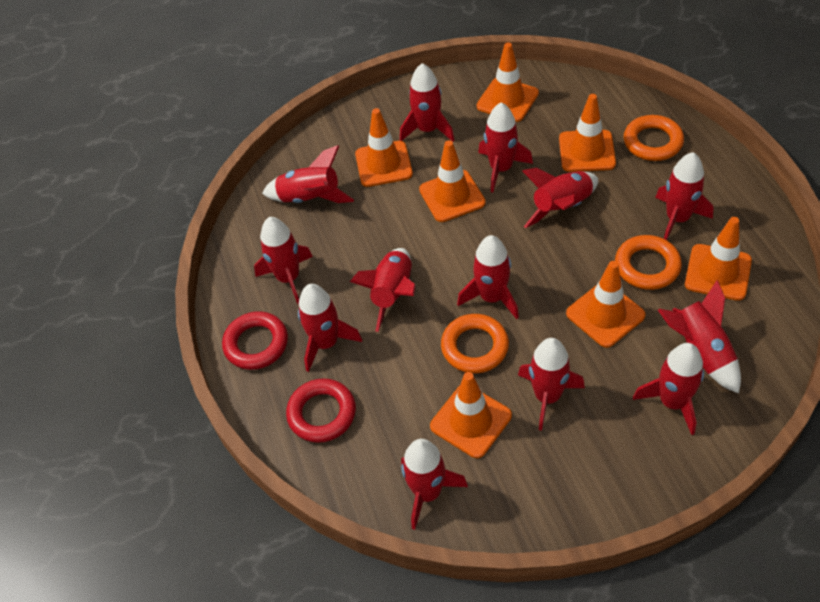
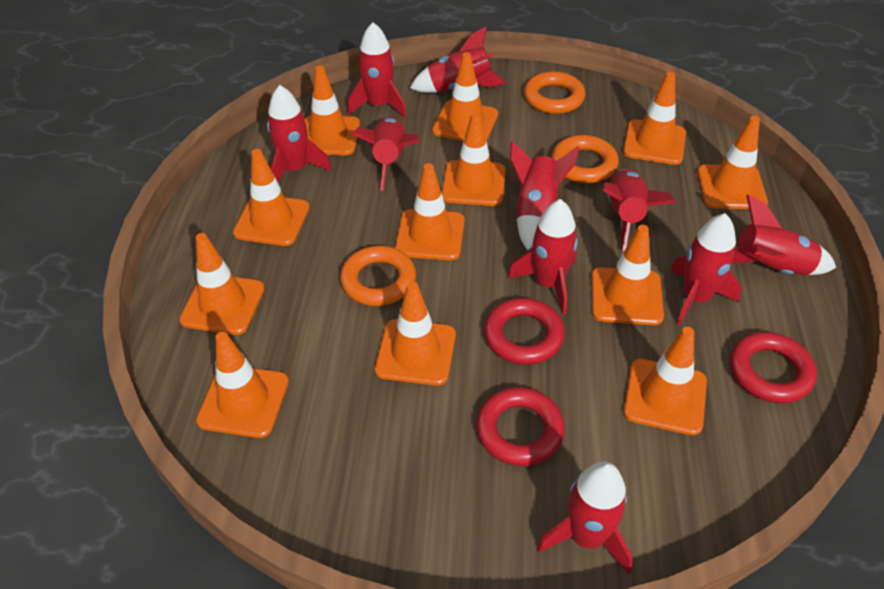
orange traffic cone: [355,108,413,187] [419,140,486,222] [430,372,512,458] [477,42,539,122] [559,94,616,172] [566,261,646,348] [685,217,752,301] = 7 -> [179,233,265,335] [196,332,289,438] [233,149,310,246] [304,66,360,155] [375,282,456,386] [395,163,465,261] [432,52,498,141] [441,112,506,206] [591,225,664,325] [623,72,686,165] [624,327,707,435] [697,116,768,209] = 12
red ring: [222,311,288,370] [286,378,356,443] = 2 -> [476,387,565,466] [484,298,565,365] [730,332,817,403] = 3
red rocket: [254,217,313,304] [262,145,354,203] [298,284,362,372] [350,248,416,332] [400,63,455,142] [401,439,468,530] [457,235,519,319] [478,102,533,192] [518,338,585,431] [522,168,598,228] [633,343,704,435] [655,152,714,240] [658,280,741,393] = 13 -> [267,85,332,182] [348,22,407,118] [352,117,420,191] [410,27,506,93] [508,199,578,315] [510,141,579,250] [537,461,633,574] [602,169,676,251] [670,213,742,326] [732,195,836,275] = 10

